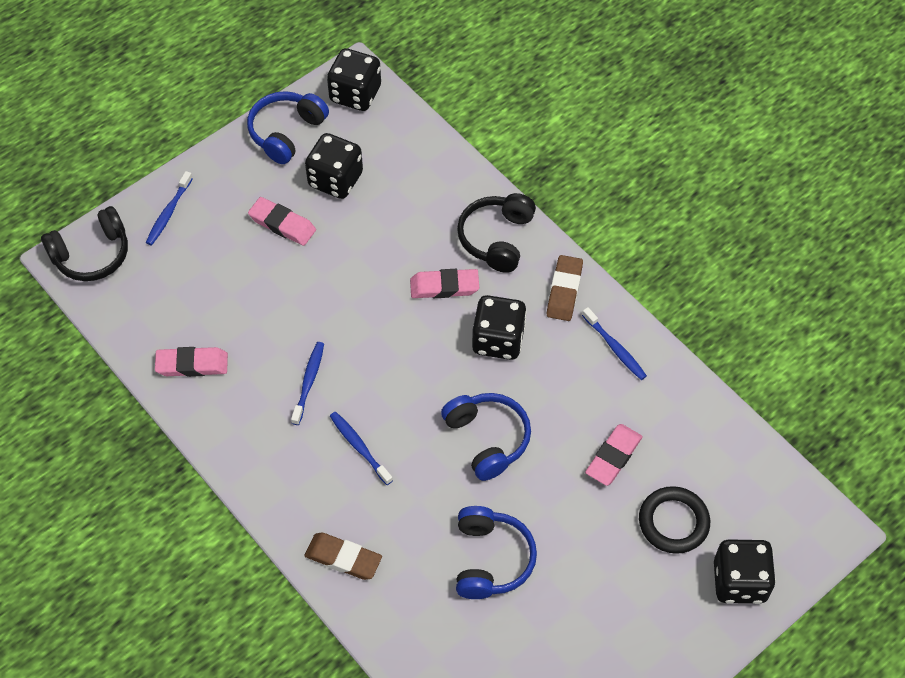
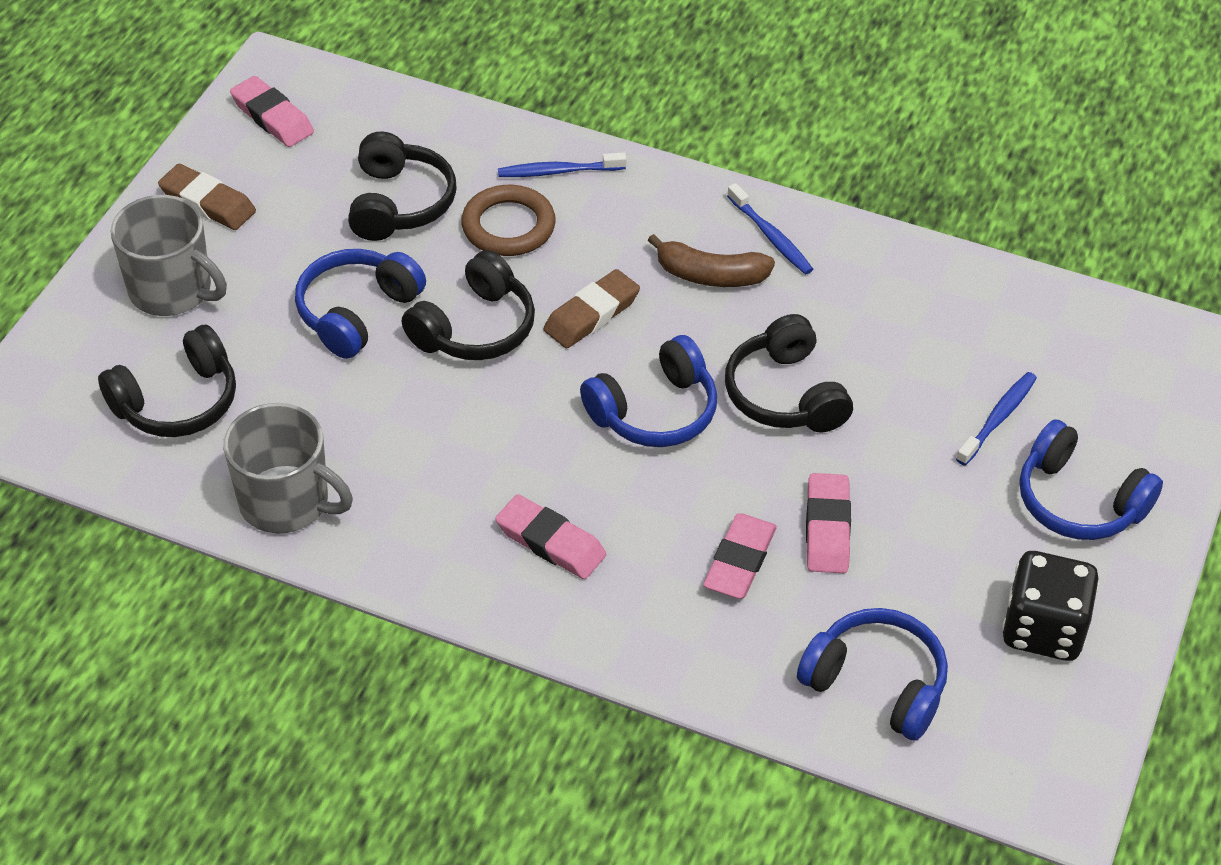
black dice: [305,133,363,199] [327,48,381,111] [472,295,527,360] [714,539,776,604] = 4 -> [1002,551,1099,661] = 1
black headphones: [41,206,128,281] [457,193,536,273] = 2 -> [98,325,236,437] [348,131,456,241] [402,250,535,360] [725,314,853,432] = 4
black ring: [639,486,710,554] = 1 -> none = 0
blue headphones: [247,91,329,164] [441,393,531,481] [456,506,537,599] = 3 -> [295,249,426,359] [580,335,717,447] [797,608,948,741] [1020,419,1163,540] = 4
blue toothbrush: [146,171,193,245] [291,342,324,425] [330,412,393,485] [582,307,647,380] = 4 -> [498,152,626,177] [727,183,813,274] [956,372,1037,466] = 3
brown banana: none = 0 -> [648,234,775,287] = 1
brown ring: none = 0 -> [461,185,556,256] = 1
grey mug: none = 0 -> [111,195,227,316] [223,403,353,534] = 2

